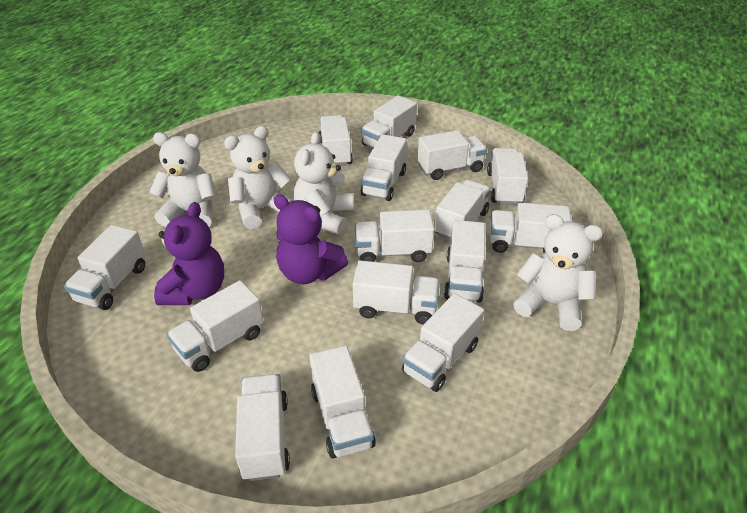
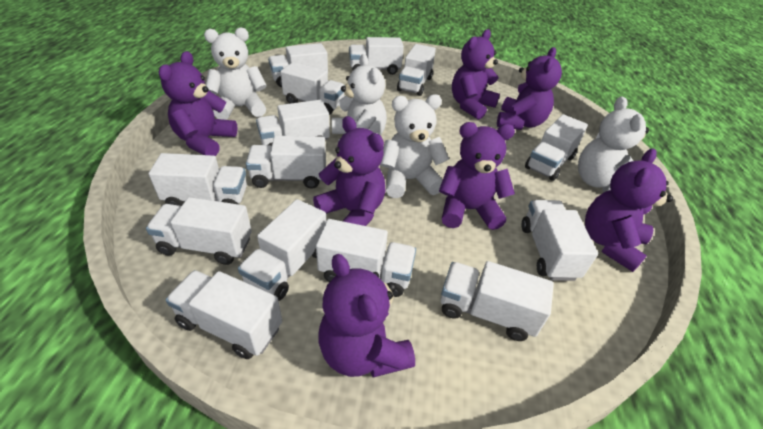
purple teddy bear: [154,202,224,305] [274,194,348,284] = 2 -> [159,51,238,156] [313,116,386,226] [319,254,415,378] [439,122,515,230] [452,29,500,120] [497,47,562,130] [585,148,673,272] = 7
white truck: [64,225,146,310] [167,280,264,372] [235,374,290,481] [309,345,376,459] [319,115,353,166] [353,260,440,324] [355,210,434,263] [361,96,417,148] [361,134,407,201] [402,293,484,392] [418,130,487,180] [434,180,491,241] [444,220,485,303] [487,148,528,205] [490,203,571,253] = 15 -> [146,197,252,265] [148,153,247,206] [165,270,282,359] [238,199,326,301] [246,136,326,189] [256,100,330,146] [268,43,328,87] [280,62,345,115] [316,219,416,297] [349,37,404,75] [397,44,436,96] [441,261,554,341] [521,200,598,281] [525,114,588,181] = 14

